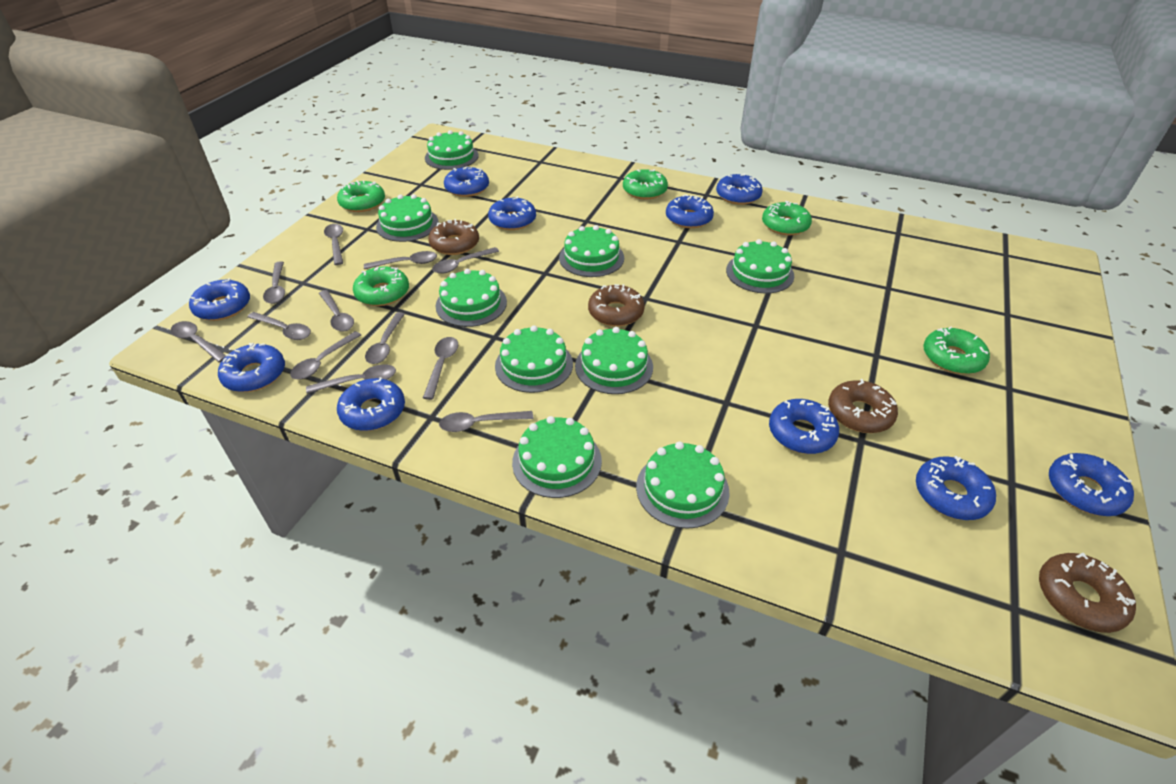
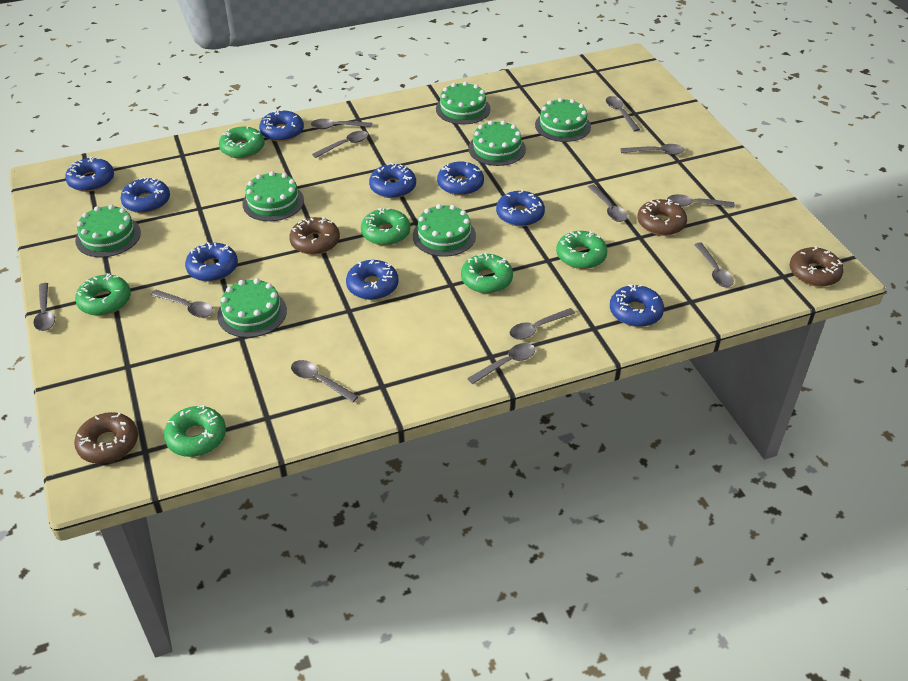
blue donut: [189,278,250,321] [218,343,285,392] [337,377,405,431] [444,167,489,197] [488,196,536,230] [666,194,714,228] [716,173,763,205] [769,399,839,454] [916,456,996,520] [1049,453,1134,516] = 10 -> [65,156,114,192] [120,177,170,213] [185,242,238,282] [259,109,304,142] [346,260,399,300] [369,163,416,198] [437,162,484,196] [496,189,545,227] [610,284,664,327] = 9
green cake: [376,194,439,242] [425,130,479,170] [436,269,507,327] [495,325,573,393] [512,416,602,498] [559,225,624,277] [575,327,653,394] [636,442,730,529] [726,239,794,293] = 9 -> [75,204,141,257] [217,278,287,338] [242,171,304,221] [413,204,476,257] [436,82,490,125] [468,120,526,166] [535,98,591,142] = 7
green donut: [337,180,385,212] [353,266,409,306] [623,169,668,199] [762,201,812,235] [923,326,990,374] = 5 -> [75,273,131,316] [164,405,226,457] [219,126,265,159] [361,208,410,246] [461,253,513,293] [556,231,608,269] = 6

